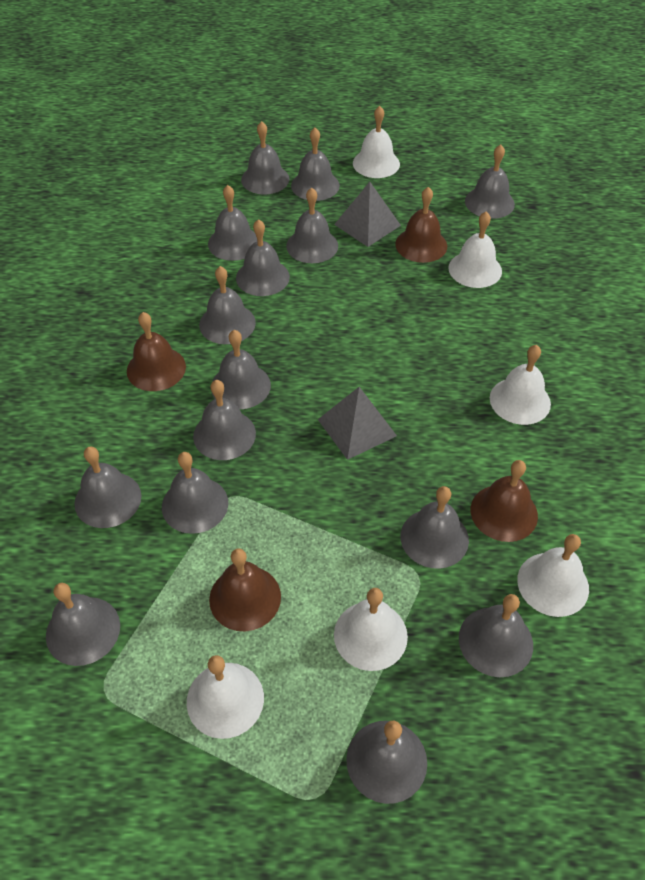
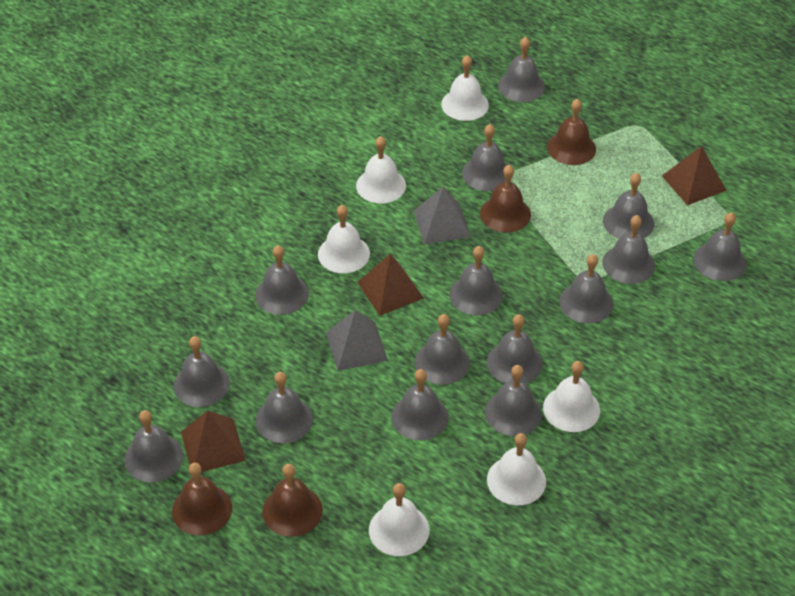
brown pyramid: none = 0 -> [181,410,246,472] [357,254,424,316] [662,146,727,205] = 3

